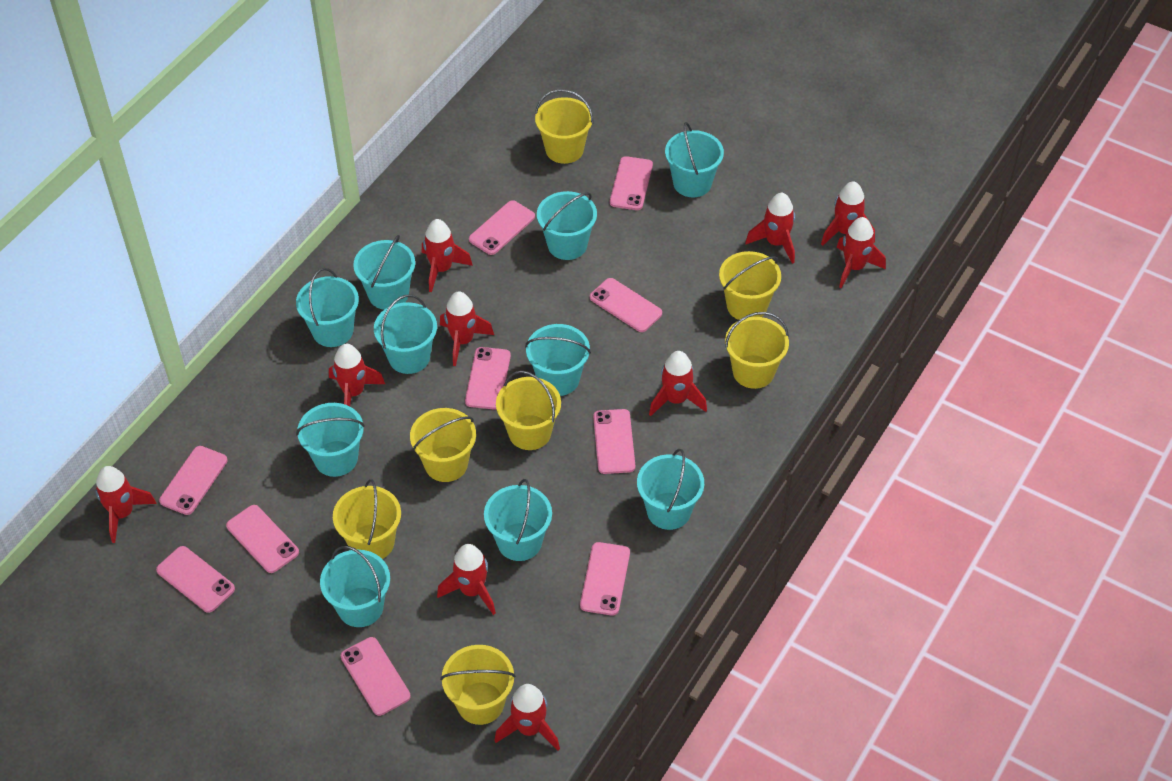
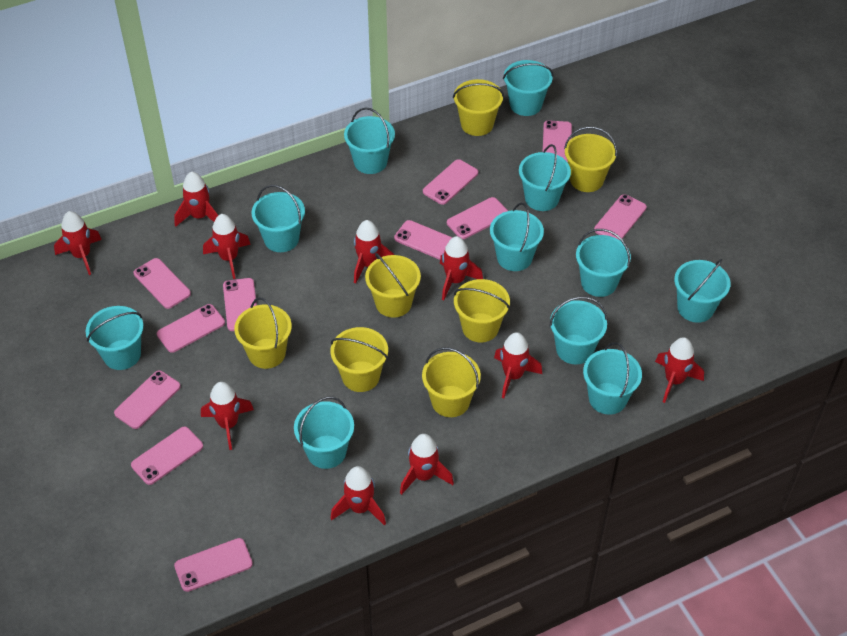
pink phone: [156,546,235,613] [159,446,227,515] [226,505,299,573] [341,637,411,716] [465,347,511,410] [469,200,535,255] [580,542,630,615] [590,278,662,332] [593,409,635,474] [610,156,653,210] = 10 -> [114,371,181,429] [131,427,203,485] [134,258,191,309] [157,304,225,353] [174,538,253,592] [223,278,257,331] [394,220,453,260] [423,159,478,205] [447,197,508,239] [543,121,572,163] [594,194,647,239] = 11
turquoise bucket: [296,268,359,347] [296,403,365,477] [320,546,390,627] [353,235,415,310] [374,295,437,374] [484,479,552,561] [525,324,591,396] [537,191,597,260] [637,449,704,530] [665,122,724,197] = 10 -> [86,306,144,370] [252,185,305,252] [294,396,354,469] [344,107,395,174] [490,202,544,271] [503,60,553,116] [519,144,571,211] [549,296,608,364] [576,229,631,297] [583,342,642,415] [674,259,731,323] = 11

